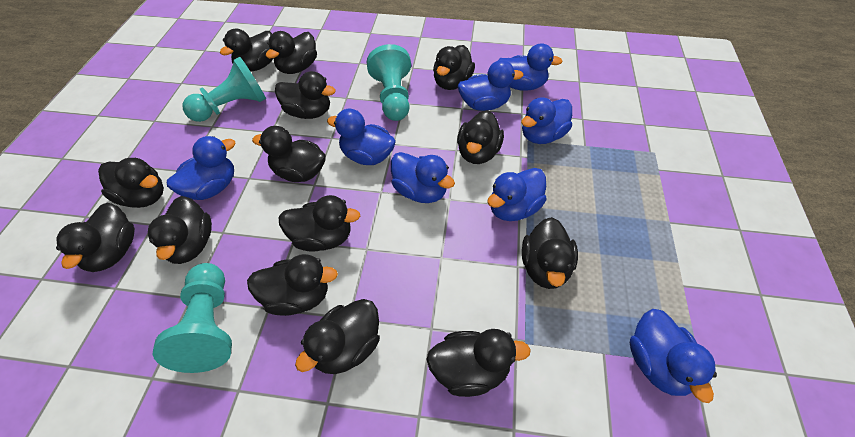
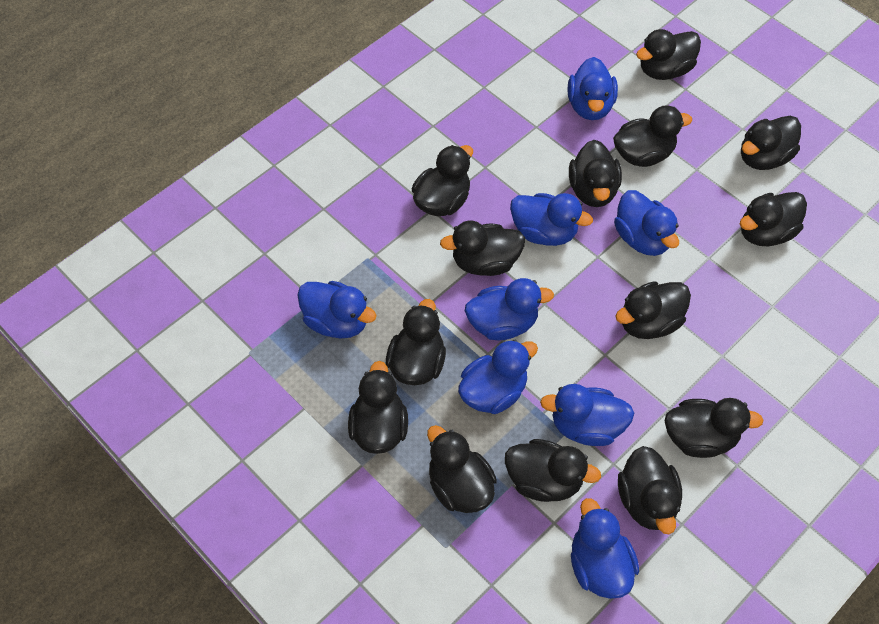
turquoise pawn: [152,263,232,373] [182,57,266,122] [367,44,411,121] = 3 -> none = 0

